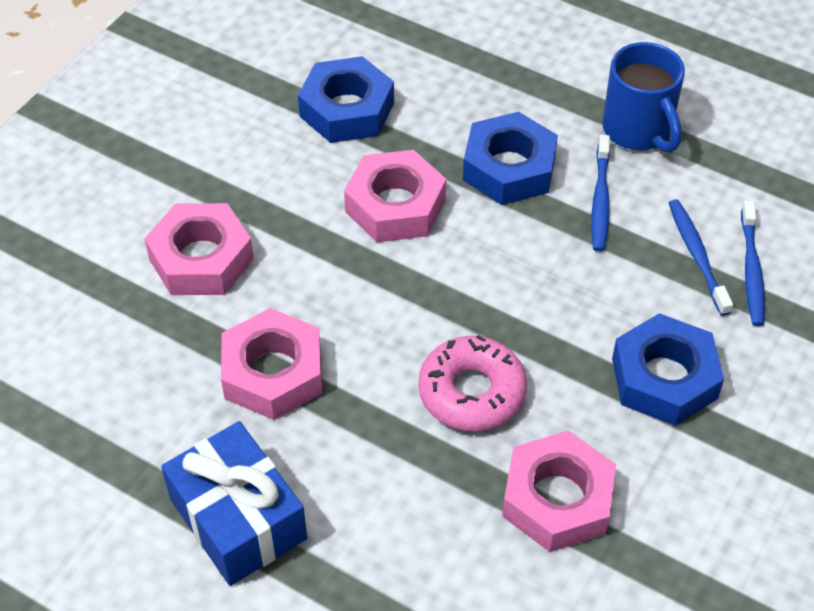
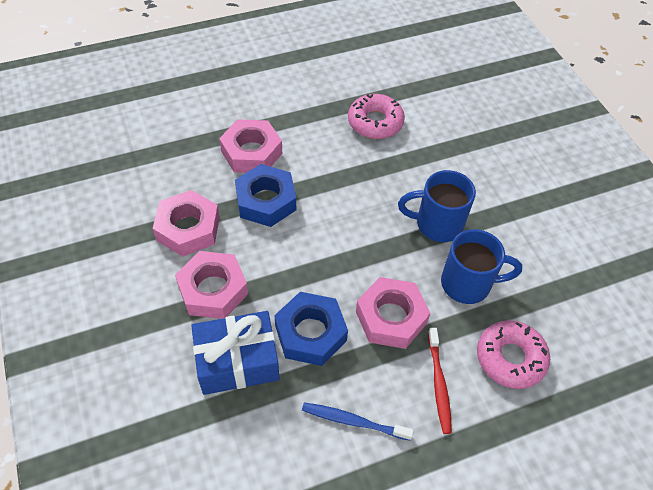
blue mug: [602,42,685,153] = 1 -> [398,170,476,242] [441,229,522,304] = 2
blue nut: [298,56,394,143] [463,112,558,205] [612,313,724,426] = 3 -> [235,164,296,227] [274,292,348,366] = 2
blue toothbrush: [591,135,610,252] [669,200,733,316] [741,200,765,326] = 3 -> [302,402,414,441] = 1
pink donut: [418,335,527,431] = 1 -> [348,94,405,139] [477,320,550,389] = 2
red toothbrush: none = 0 -> [428,328,452,434] = 1

